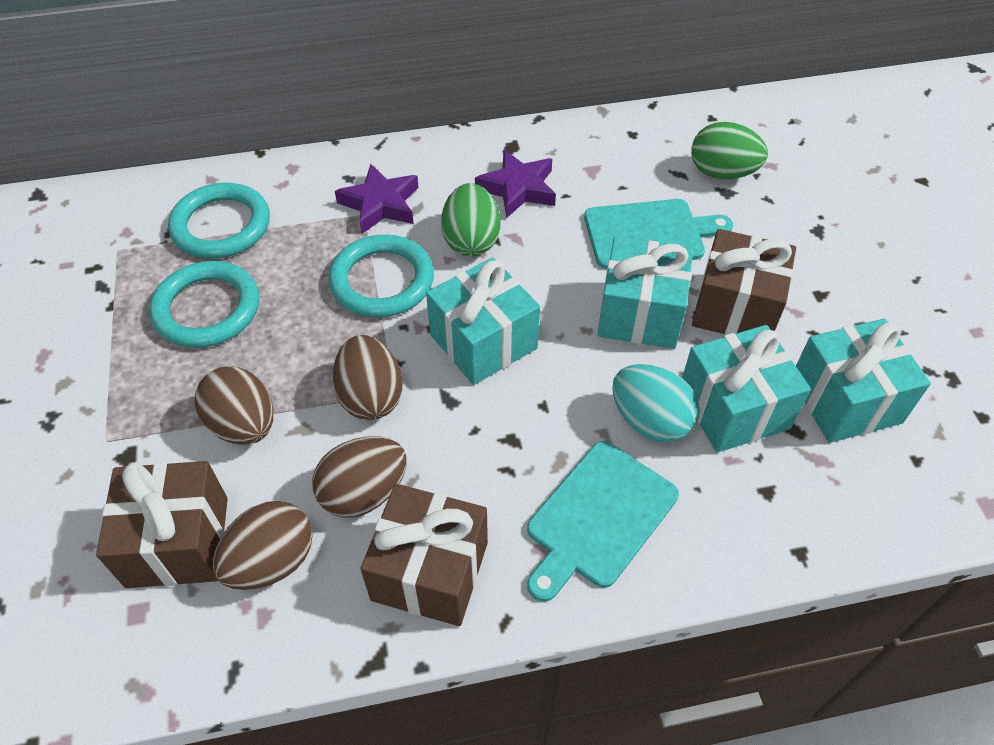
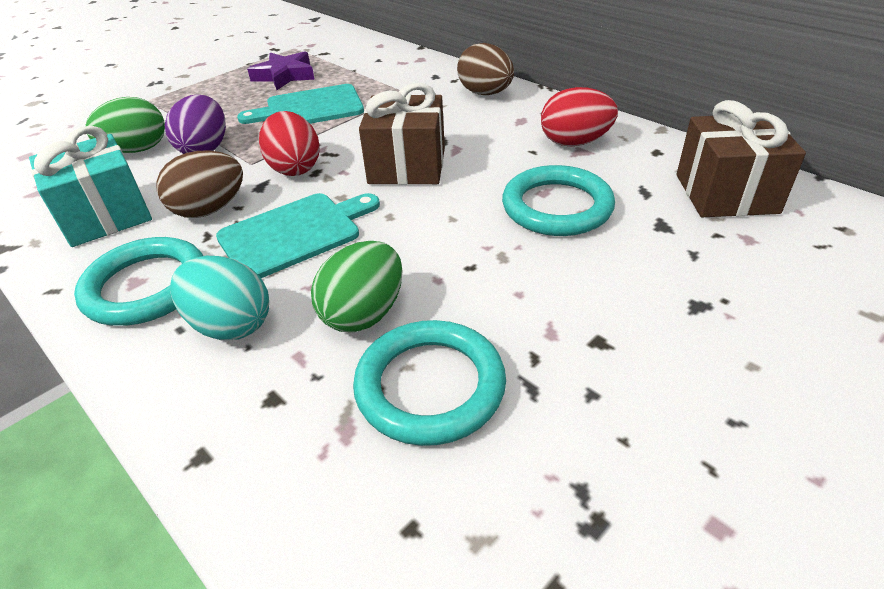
brown egg: [195,366,273,445] [213,500,313,590] [312,436,407,518] [333,335,403,420] = 4 -> [157,150,243,218] [457,43,514,95] = 2
brown gift: [96,461,228,588] [360,484,488,626] [692,229,796,335] = 3 -> [359,83,445,185] [677,100,806,217] = 2
purple egg: none = 0 -> [165,95,226,154] = 1
purple star: [335,164,419,234] [475,149,556,218] = 2 -> [247,51,315,90] = 1
red egg: none = 0 -> [259,111,320,176] [541,87,618,147] = 2
turquoise gift: [426,257,540,385] [597,237,693,349] [682,325,811,453] [796,319,931,443] = 4 -> [29,126,152,247] = 1

